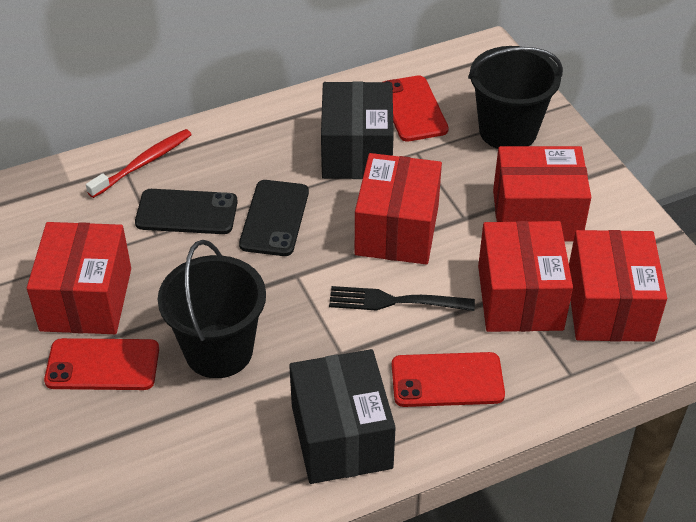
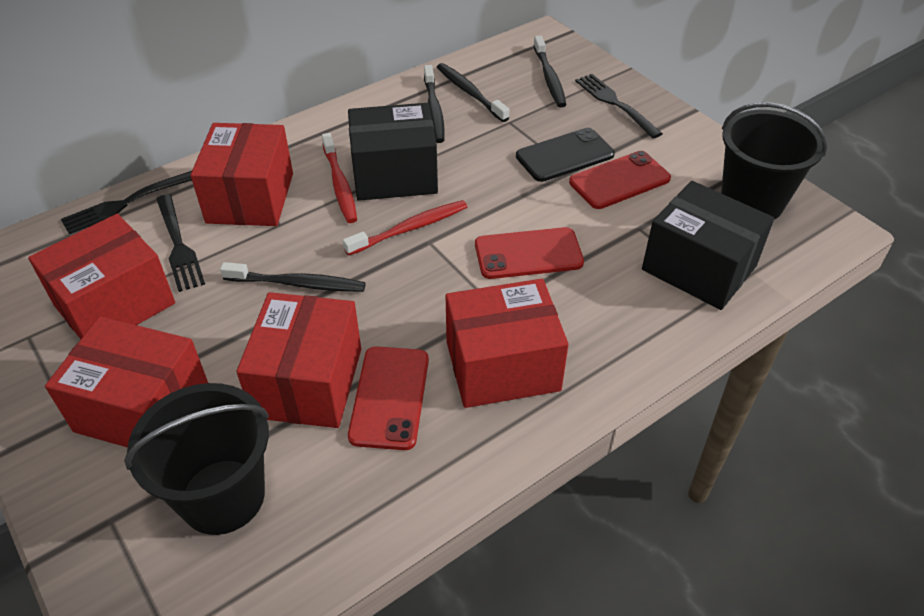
black fork: [329,286,475,311] = 1 -> [61,171,192,234] [156,194,205,292] [575,74,663,138] = 3
black phone: [135,189,238,234] [239,180,309,256] = 2 -> [516,128,615,182] = 1
black toothbrush: none = 0 -> [220,262,366,292] [424,65,444,143] [437,63,509,122] [533,35,566,108] = 4
red toothbrush: [86,129,192,198] = 1 -> [322,133,357,223] [343,200,467,256] = 2

